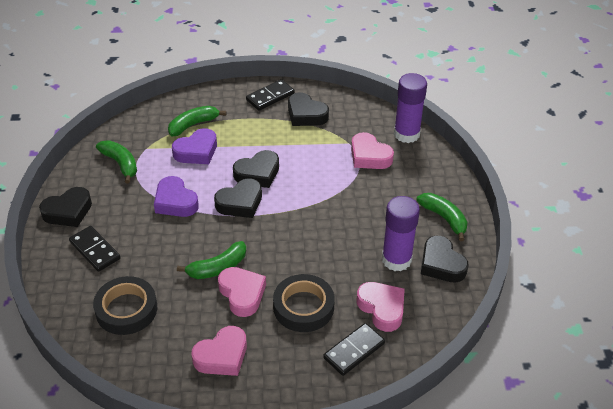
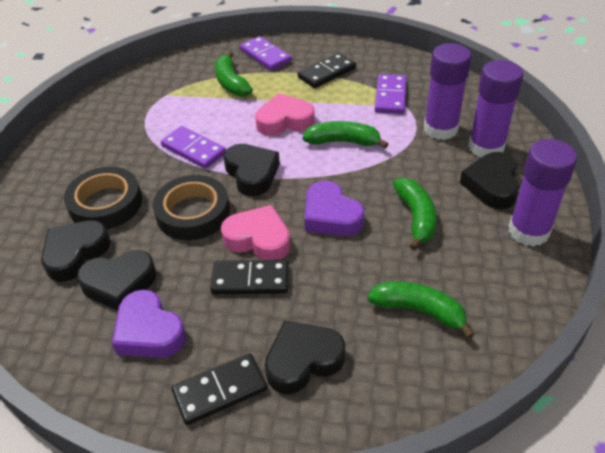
pink heart: [192,326,247,376] [218,267,266,317] [351,132,394,169] [357,282,405,332] = 4 -> [221,205,291,260] [255,93,315,136] = 2
purple domino: none = 0 -> [161,126,226,169] [240,36,292,71] [375,74,407,114] = 3
purple glue stick: [382,196,420,271] [394,73,427,143] = 2 -> [424,43,471,140] [468,60,523,157] [508,139,577,247] = 3

